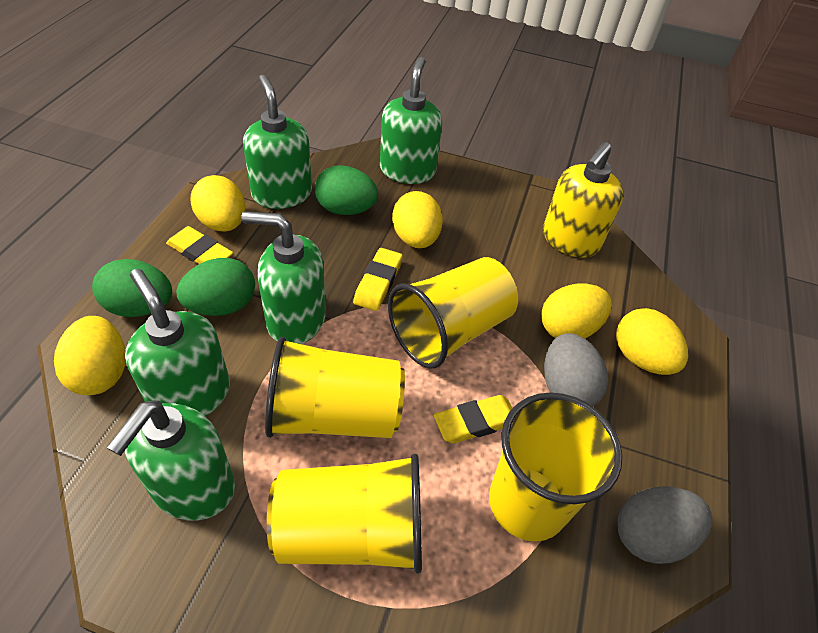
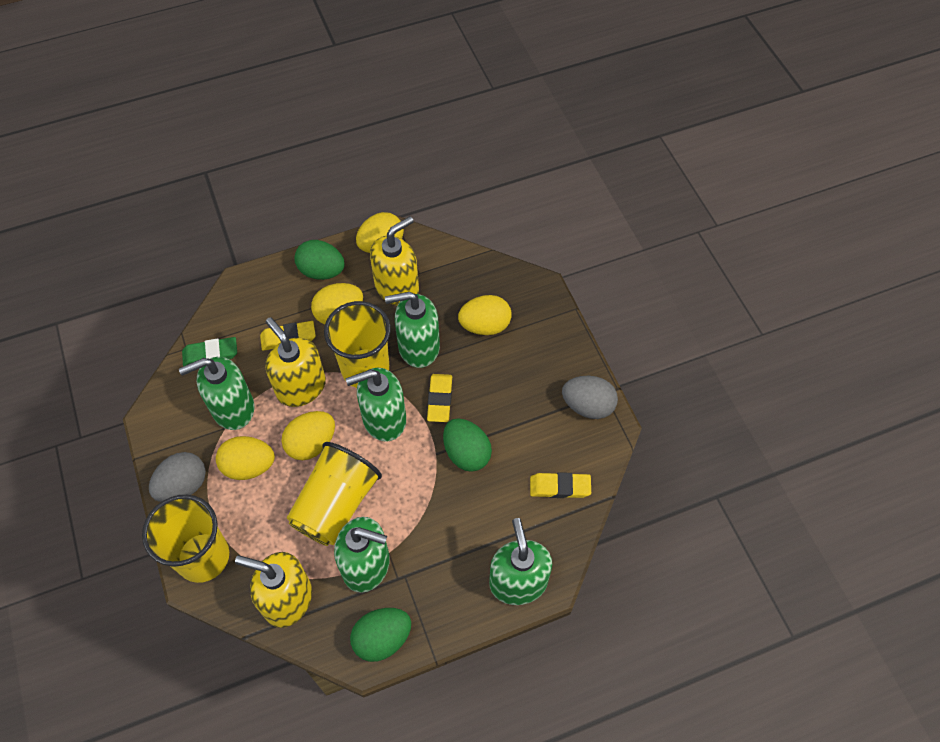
green eraser: none = 0 -> [182,337,237,367] = 1
yellow cup: [265,337,405,438] [267,454,422,574] [388,257,518,369] [489,392,622,542] = 4 -> [142,495,229,583] [287,442,382,546] [324,301,391,388] = 3
yellow soap dispenser: [543,142,624,258] = 1 -> [235,552,312,628] [265,317,326,407] [370,216,419,305] = 3

